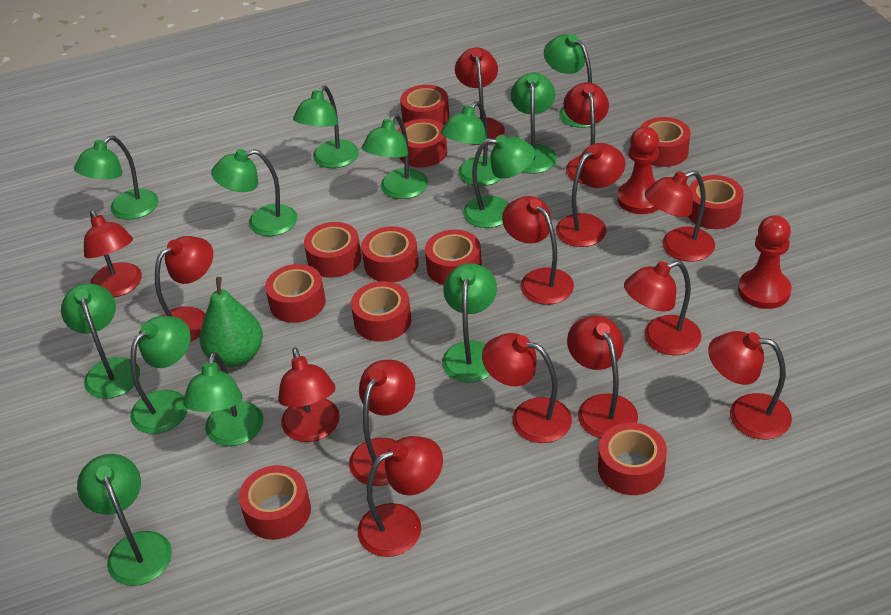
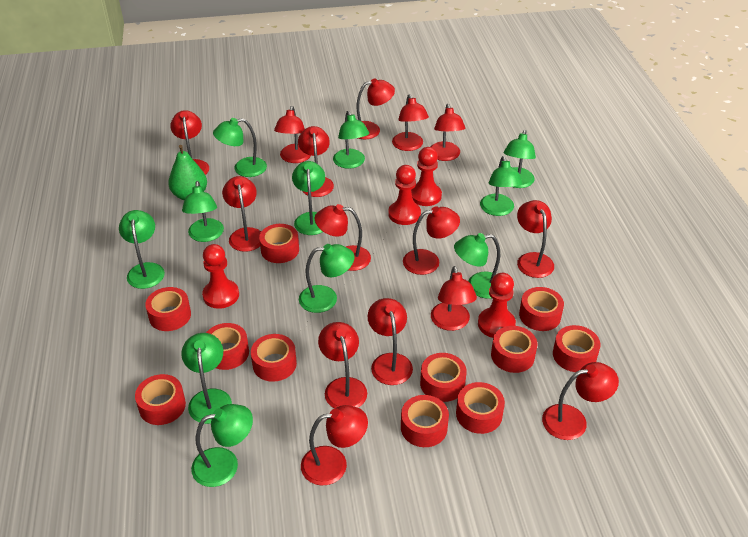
green lamp: [61,283,140,399] [74,136,158,220] [77,454,172,586] [130,316,191,434] [183,352,264,446] [211,149,297,236] [293,85,359,168] [362,114,428,199] [441,101,502,186] [442,263,497,382] [463,135,535,228] [511,72,557,174] [544,34,602,128] = 13 -> [119,210,165,289] [181,333,232,424] [182,181,224,242] [191,404,253,487] [213,118,267,177] [292,161,325,235] [299,244,354,313] [333,111,369,169] [454,233,500,299] [480,156,523,216] [504,130,536,188] = 11
red lamp: [84,210,142,297] [155,236,213,342] [278,347,340,442] [349,360,415,486] [358,436,443,557] [455,47,505,145] [482,333,572,443] [502,196,574,305] [556,143,626,247] [563,82,609,184] [567,316,638,438] [624,261,701,355] [645,170,715,262] [708,331,792,440] = 14 -> [170,110,209,175] [222,176,261,252] [274,106,311,163] [298,126,334,197] [301,405,368,486] [315,204,371,271] [318,322,367,409] [356,78,395,139] [368,298,413,385] [392,94,429,151] [403,206,460,275] [431,104,465,161] [431,266,477,331] [517,200,554,278] [542,362,619,440] = 15
red pawn: [617,127,659,214] [738,215,792,309] = 2 -> [202,244,239,309] [388,165,421,225] [411,147,442,206] [478,273,516,338] = 4

